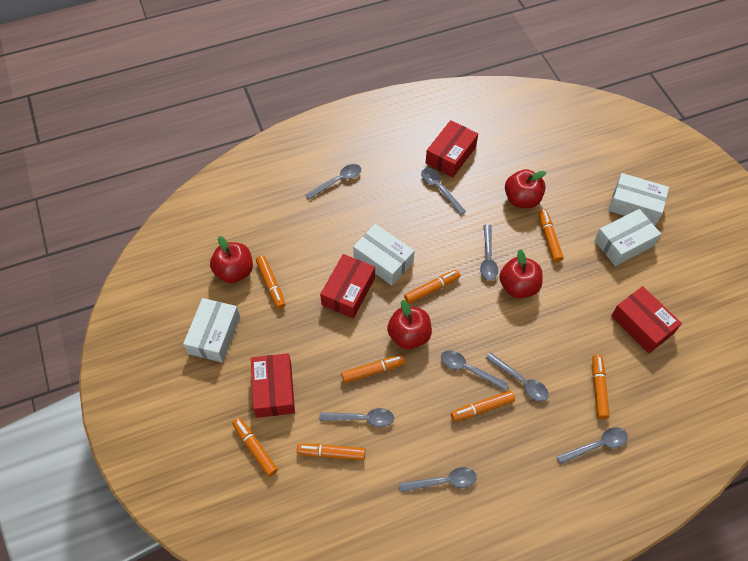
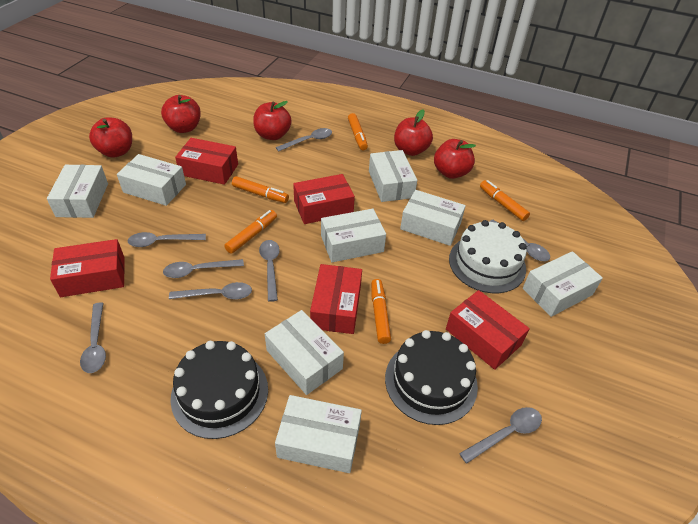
black cake: none = 0 -> [171,341,268,439] [385,330,478,425] = 2
orange marker: [232,418,278,477] [256,255,285,309] [297,444,365,460] [341,355,405,383] [404,270,460,304] [451,391,515,422] [538,209,564,262] [592,355,610,419] = 8 -> [224,210,277,254] [232,176,289,203] [348,113,368,150] [371,279,391,344] [480,180,530,221] = 5
red apple: [210,236,253,283] [387,300,432,349] [499,249,543,298] [505,169,546,208] = 4 -> [89,117,132,158] [161,95,201,133] [253,101,291,140] [394,109,433,156] [434,139,476,179] = 5
red box: [251,353,295,418] [320,254,375,318] [426,120,478,177] [611,286,682,353] = 4 -> [50,239,125,297] [175,138,238,185] [293,174,355,224] [310,264,362,334] [446,290,530,370] = 5
white box: [183,298,240,363] [353,224,414,285] [594,209,661,266] [608,173,669,225] = 4 -> [47,165,108,218] [117,154,186,206] [265,310,344,395] [275,395,362,473] [321,209,386,262] [369,150,417,202] [400,190,466,246] [523,251,603,317] = 8
white cake: none = 0 -> [449,220,527,293] = 1

